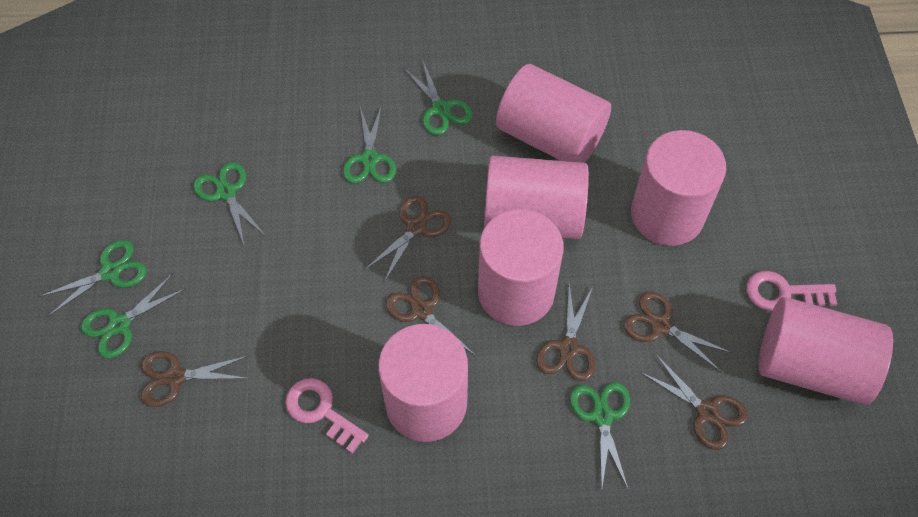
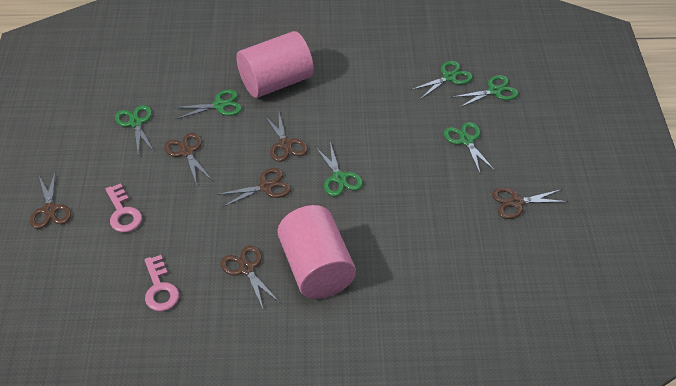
pink cylinder: [378,324,468,442] [478,209,564,326] [484,156,589,239] [496,64,611,163] [631,130,726,246] [758,297,893,405] = 6 -> [237,31,314,98] [277,205,356,299] = 2

